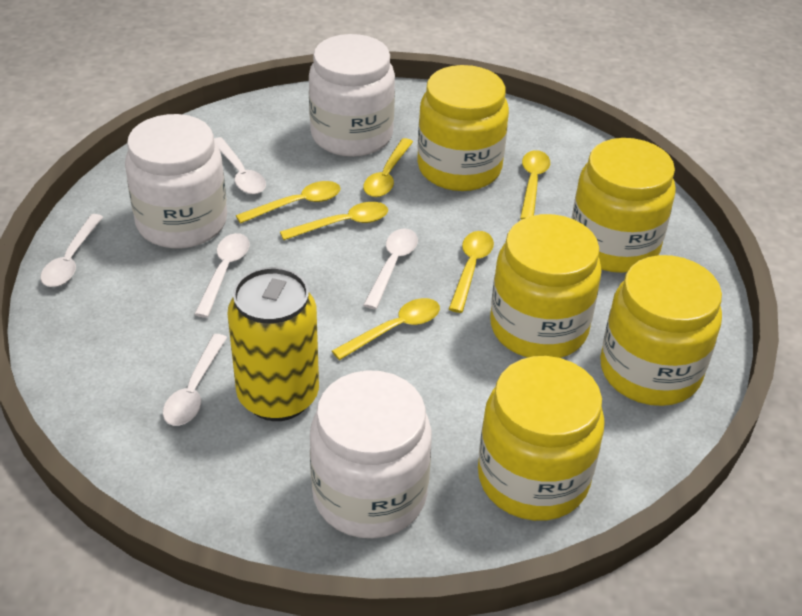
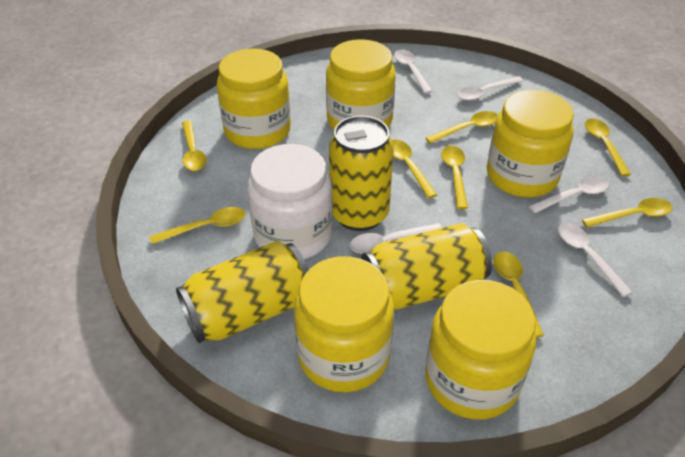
white jar: [125,114,227,248] [309,34,395,157] [310,370,432,538] = 3 -> [248,144,333,259] = 1
yellow can: [227,267,319,421] = 1 -> [176,241,309,343] [329,115,394,231] [361,223,492,310] = 3
yellow spoon: [236,181,341,224] [280,202,388,240] [332,298,440,360] [363,138,413,197] [449,231,494,313] [520,150,550,220] = 6 -> [150,207,245,244] [182,120,207,171] [392,140,437,198] [426,111,498,144] [441,146,468,209] [493,252,544,338] [582,198,672,227] [585,118,631,176] = 8

